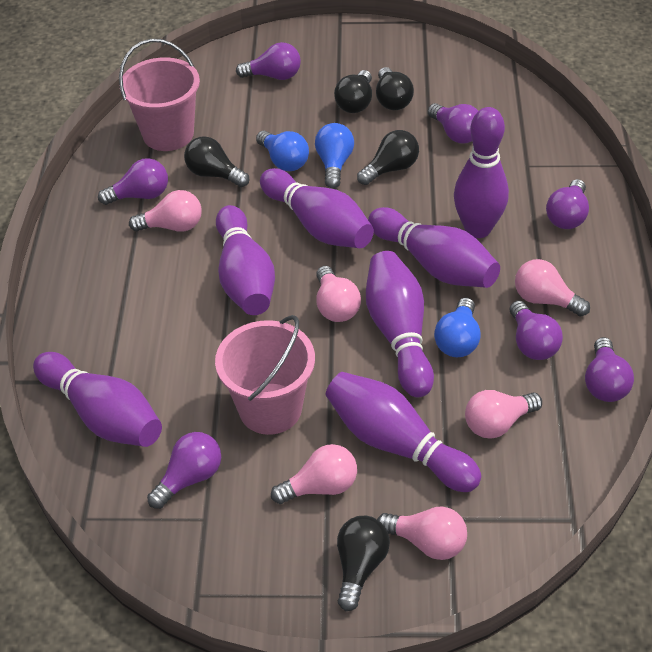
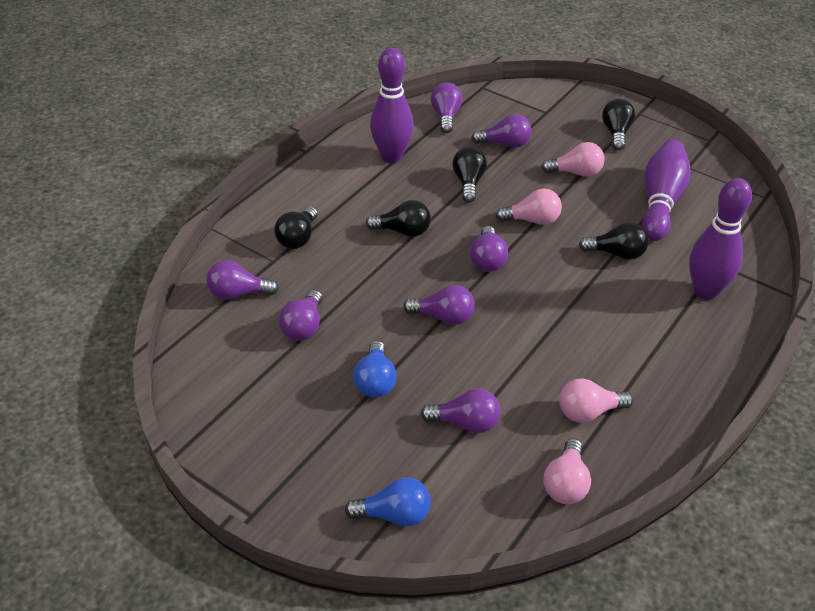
blue light bulb: [256,131,309,171] [315,123,354,189] [434,298,481,357] = 3 -> [345,477,431,526] [354,341,397,398] = 2
pink bucket: [119,39,200,151] [215,315,315,435] = 2 -> none = 0
pink light bulb: [129,190,202,232] [271,444,357,504] [316,266,361,322] [377,506,467,560] [465,390,542,439] [515,259,590,317] = 6 -> [496,188,562,225] [541,142,605,177] [543,438,591,504] [559,379,633,423] = 4
purple bowling pin: [33,352,162,447] [216,205,275,315] [260,168,374,248] [326,372,481,492] [366,251,434,397] [368,207,500,288] [454,107,509,238] = 7 -> [370,48,414,163] [642,140,691,241] [689,178,752,300] = 3

